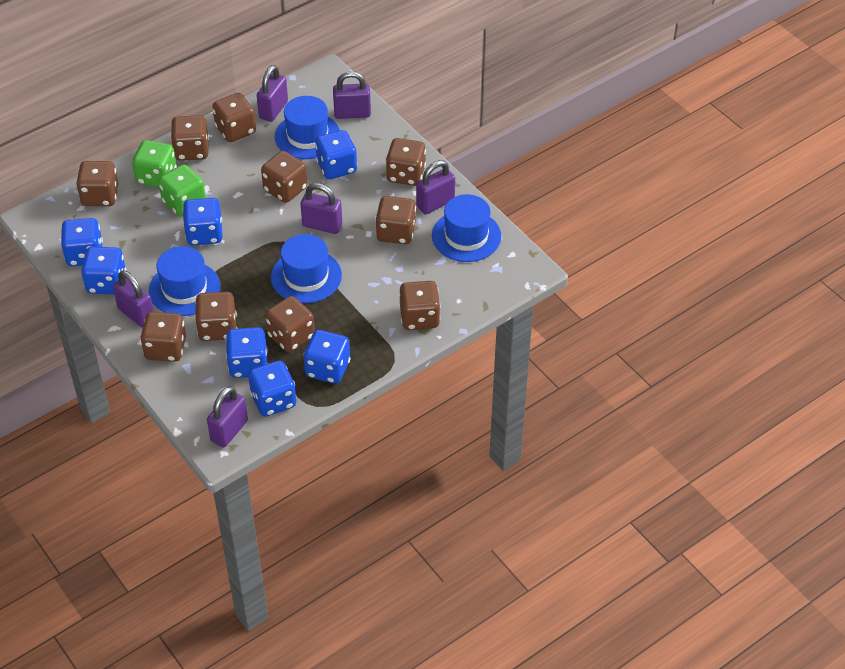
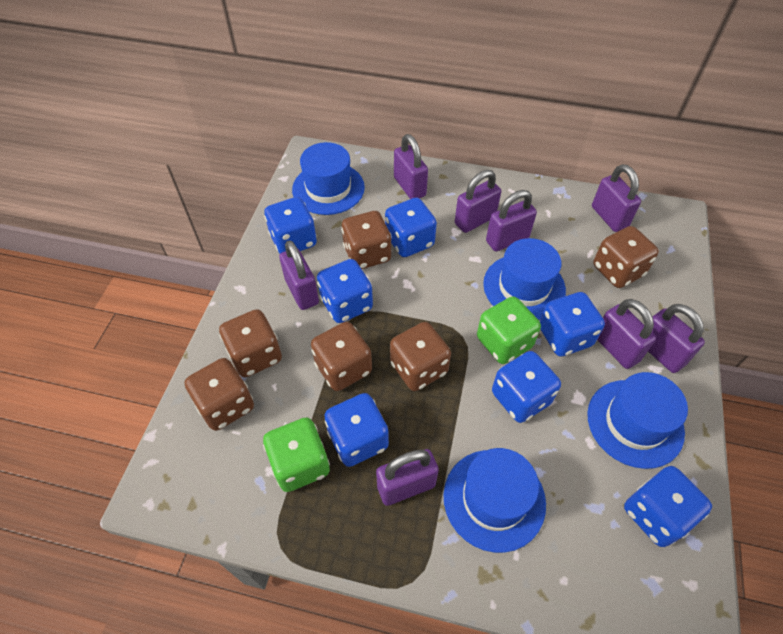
brown dice: [76,161,118,206] [140,312,186,362] [171,115,209,161] [195,292,237,341] [212,93,256,142] [261,151,308,203] [265,296,315,352] [375,196,416,244] [386,138,426,186] [399,281,440,330] = 10 -> [184,358,254,431] [219,309,282,377] [311,322,372,391] [341,211,392,269] [390,322,451,391] [593,226,659,288] = 6
purple padlock: [113,270,154,328] [207,386,248,447] [257,65,288,122] [301,183,342,234] [333,71,371,119] [416,160,455,214] = 6 -> [279,240,319,310] [376,449,439,506] [394,134,428,199] [455,170,501,233] [486,190,537,251] [592,164,641,232] [597,299,656,369] [648,304,705,373] = 8

